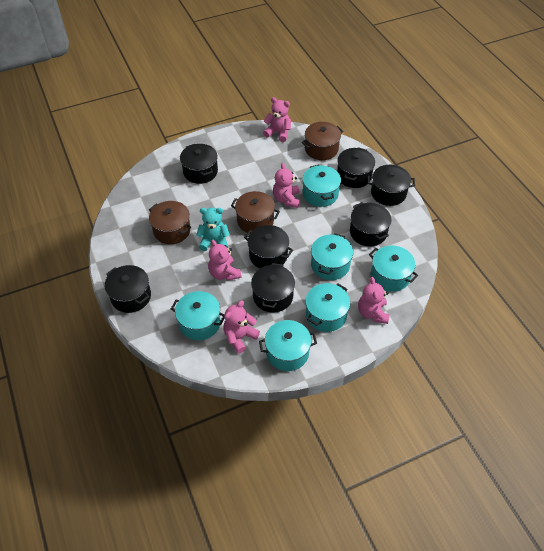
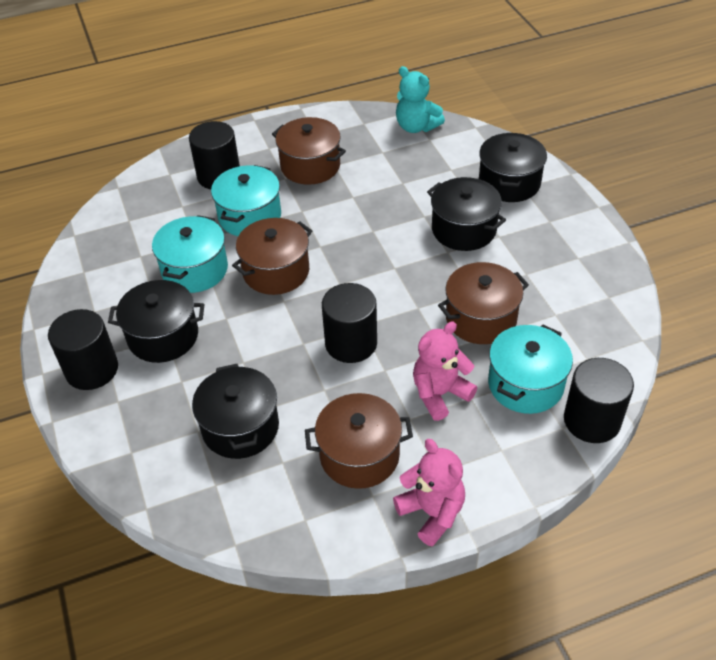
black cylinder: none = 0 -> [48,309,118,390] [189,121,240,189] [322,283,377,363] [564,358,634,443] = 4
black pot: [105,265,151,313] [180,144,218,184] [244,225,293,268] [251,263,295,313] [337,147,375,188] [350,202,392,246] [368,165,415,206] = 7 -> [108,280,204,363] [192,364,279,459] [427,177,506,251] [479,133,547,202] = 4
brown pot: [149,201,191,244] [231,191,280,233] [302,122,343,160] = 3 -> [232,218,312,295] [272,117,346,185] [305,393,413,489] [438,262,529,344] = 4
pink teddy bear: [208,240,241,281] [223,300,260,354] [263,97,291,142] [273,163,300,208] [358,277,389,324] = 5 -> [393,439,465,547] [413,322,477,421] = 2
turquoise pot: [171,291,225,340] [259,320,317,371] [303,165,341,207] [305,283,350,332] [311,233,353,280] [369,245,418,292] = 6 -> [152,215,228,293] [211,165,281,236] [488,325,573,414] = 3

